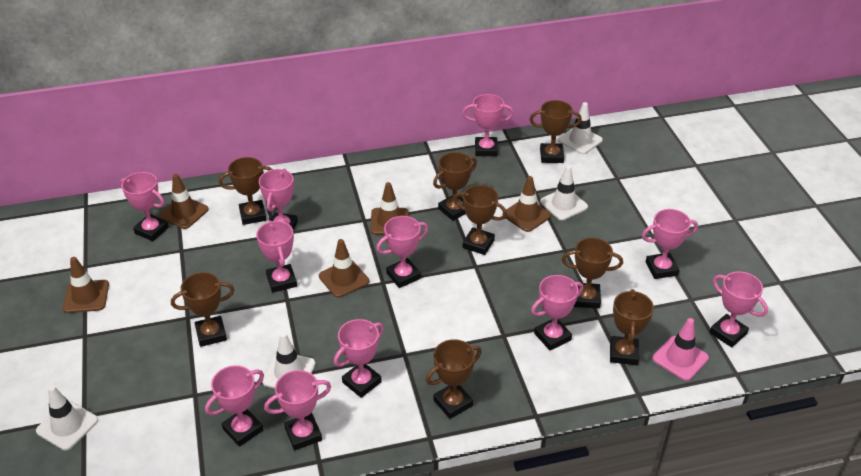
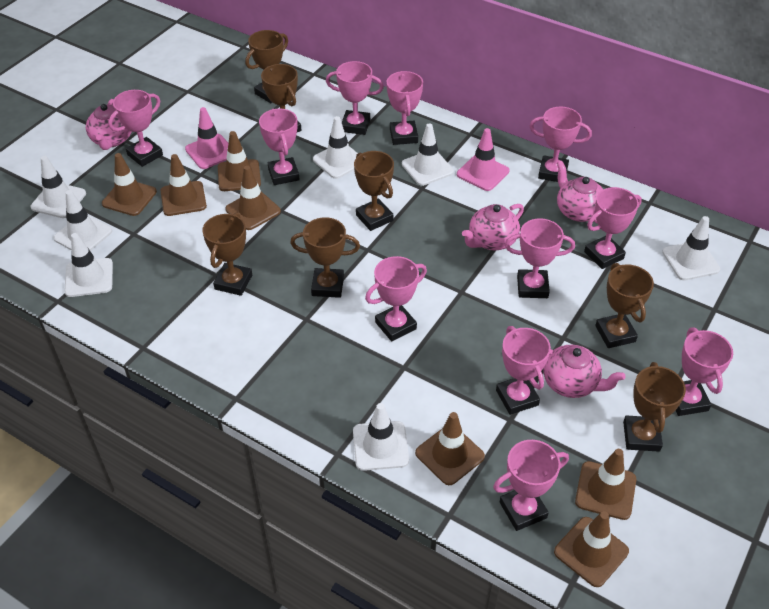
brown traffic cone: [63,257,109,313] [159,174,209,229] [319,239,369,298] [370,182,409,235] [503,176,551,232] = 5 -> [102,153,157,216] [161,154,207,216] [218,131,261,191] [225,166,281,230] [415,412,485,485] [554,511,629,587] [575,449,636,520] = 7
brown trophy: [171,272,234,347] [219,157,273,225] [426,339,482,419] [433,152,477,221] [454,185,507,255] [530,100,582,163] [562,238,623,309] [610,289,654,365] = 8 -> [202,213,252,296] [245,30,288,103] [261,64,301,132] [290,217,360,298] [354,151,394,231] [595,263,654,348] [623,362,686,452] = 7
pink teapot: none = 0 -> [86,99,132,150] [462,204,524,250] [543,345,626,398] [557,161,603,224] = 4
pink traffic cone: [653,318,709,381] = 1 -> [185,107,228,169] [457,128,509,191] = 2
white traffic cone: [36,385,98,450] [262,332,316,388] [540,165,588,220] [558,102,603,154] = 4 -> [31,156,86,218] [53,190,112,251] [64,233,113,297] [313,116,358,179] [353,403,409,471] [402,123,454,186] [662,216,720,280] = 7

